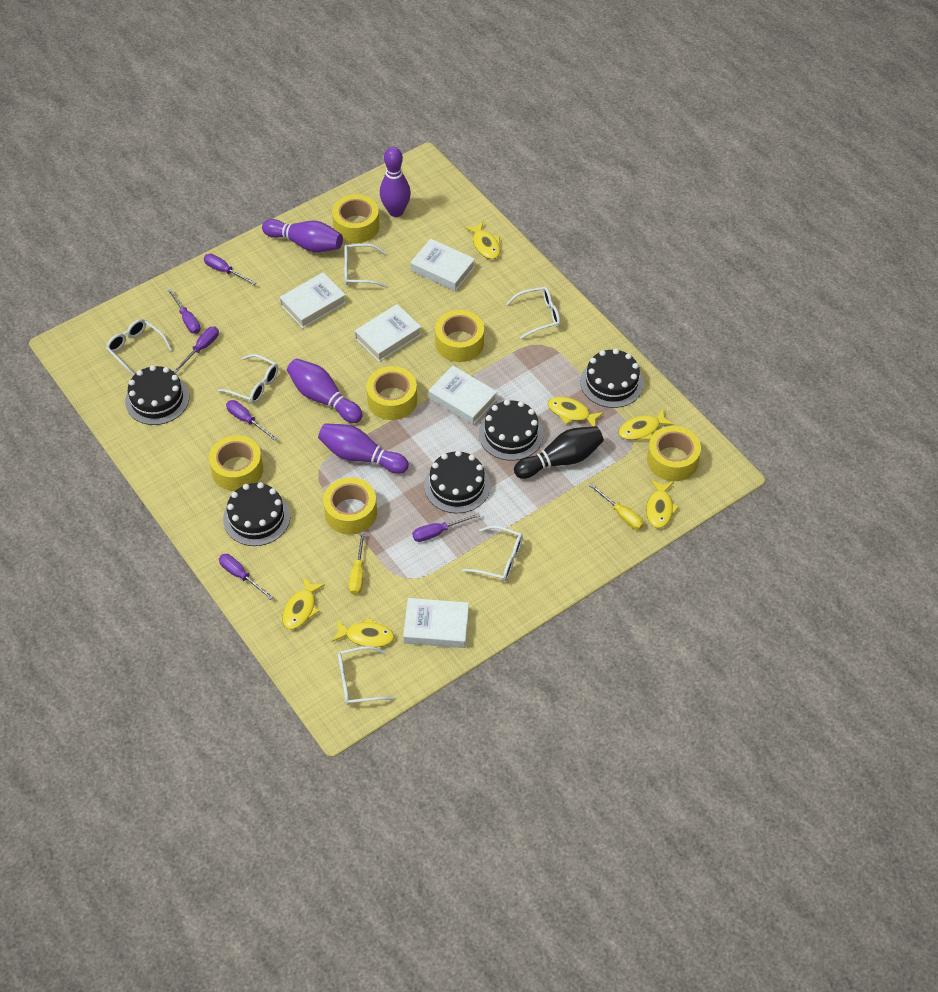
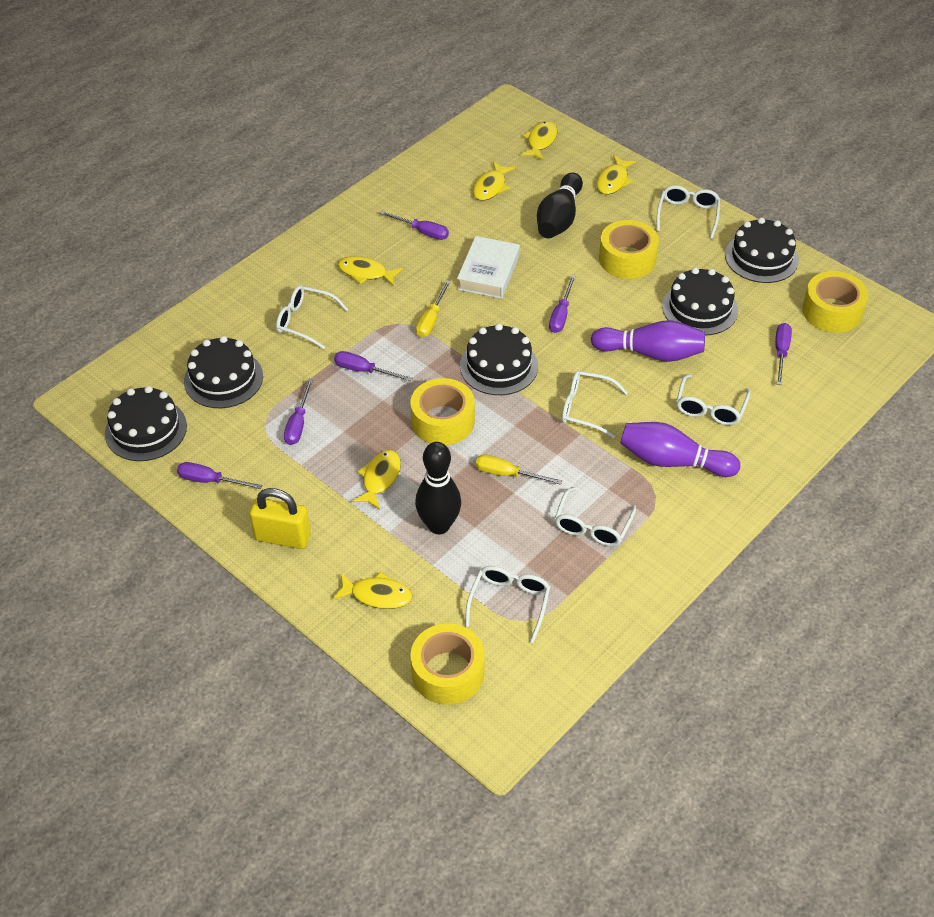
black bowling pin: [514,426,604,479] = 1 -> [415,442,461,534] [537,173,583,238] = 2
purple bowling pin: [262,219,343,253] [287,358,363,423] [318,423,409,474] [380,147,411,217] = 4 -> [591,320,705,362] [620,422,740,477] = 2
white book: [279,272,346,328] [355,304,422,362] [403,598,469,648] [410,239,475,291] [429,366,497,425] = 5 -> [457,236,520,299] = 1
yellow padlock: none = 0 -> [250,488,311,549] = 1
yellow tape: [209,435,263,491] [323,477,377,535] [332,194,380,243] [366,366,417,420] [435,310,484,362] [647,426,701,481] = 6 -> [410,623,485,705] [411,378,475,445] [599,220,659,279] [802,271,868,333] = 4

